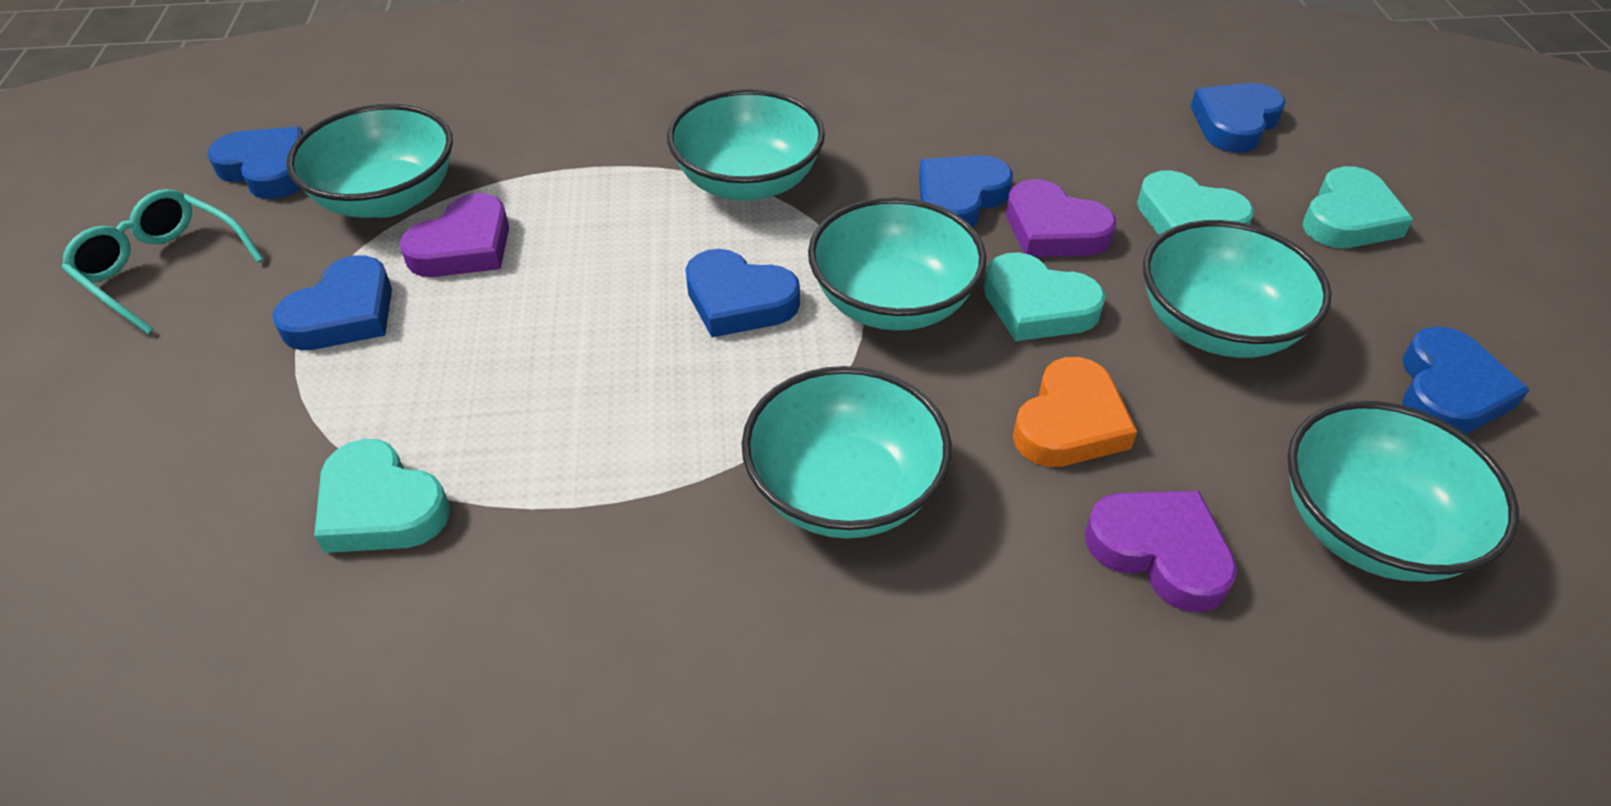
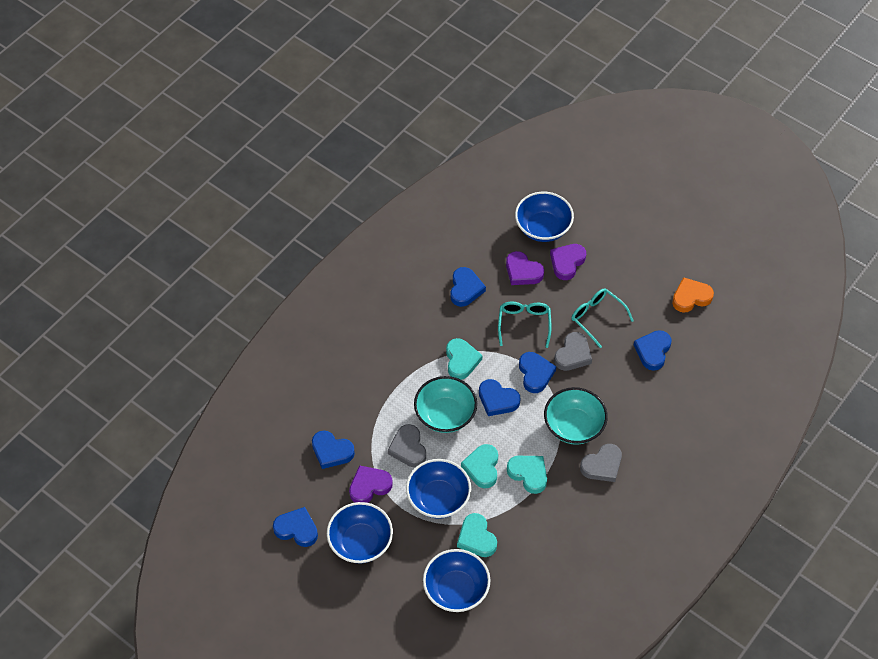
blue bowl: none = 0 -> [327,502,393,563] [406,459,471,519] [423,549,490,612] [515,192,574,242] = 4
grey heart: none = 0 -> [388,424,426,467] [554,332,592,371] [580,444,622,482] = 3
turquoise bowl: [286,104,453,218] [667,89,825,201] [742,366,952,539] [808,197,986,330] [1143,220,1332,358] [1288,401,1519,581] = 6 -> [414,376,477,433] [544,387,608,445] = 2
turquoise glasses: [62,189,264,334] = 1 -> [498,302,551,348] [572,289,633,348] = 2

